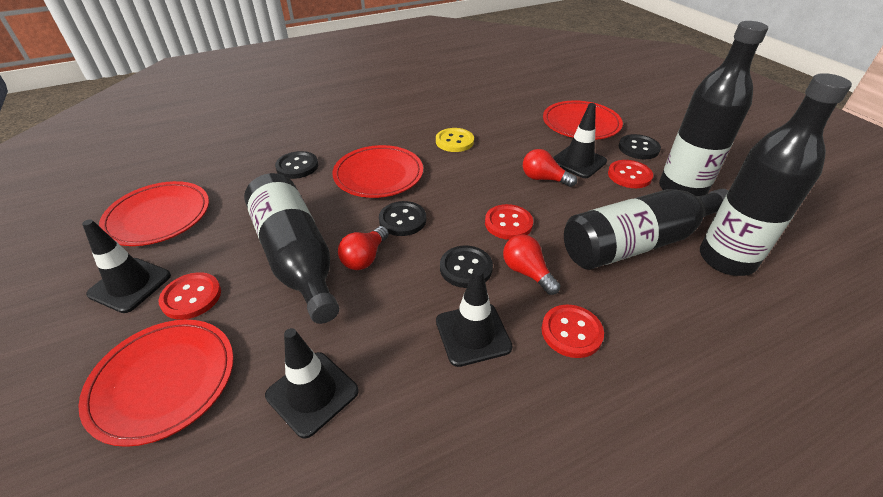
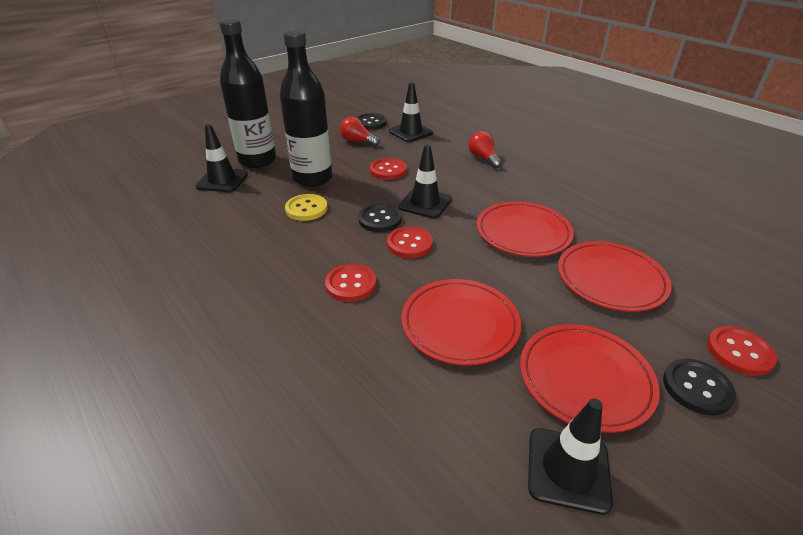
black bottle: [244,173,339,324] [564,189,728,270] [659,21,768,196] [700,73,852,276] = 4 -> [219,19,276,168] [280,30,332,187] = 2
black button: [275,151,318,179] [379,201,426,236] [440,246,493,288] [618,134,661,159] = 4 -> [356,113,387,130] [358,204,401,232] [663,359,736,415] = 3
red light bulb: [338,226,389,270] [503,234,561,295] [523,149,577,187] = 3 -> [340,116,380,146] [468,131,502,168] = 2

